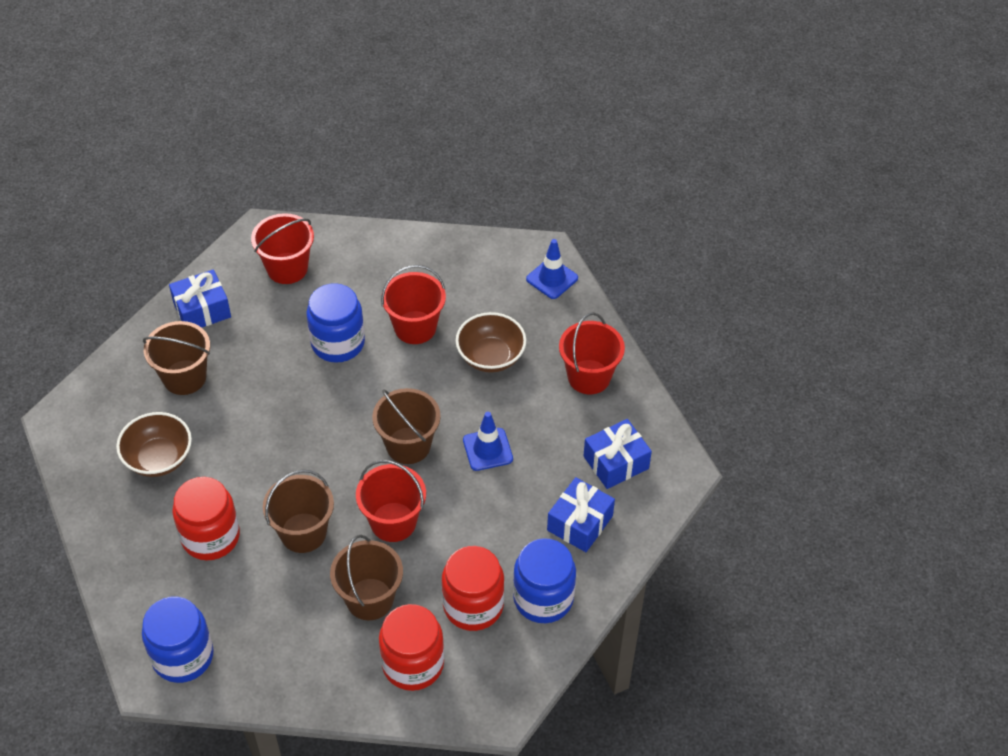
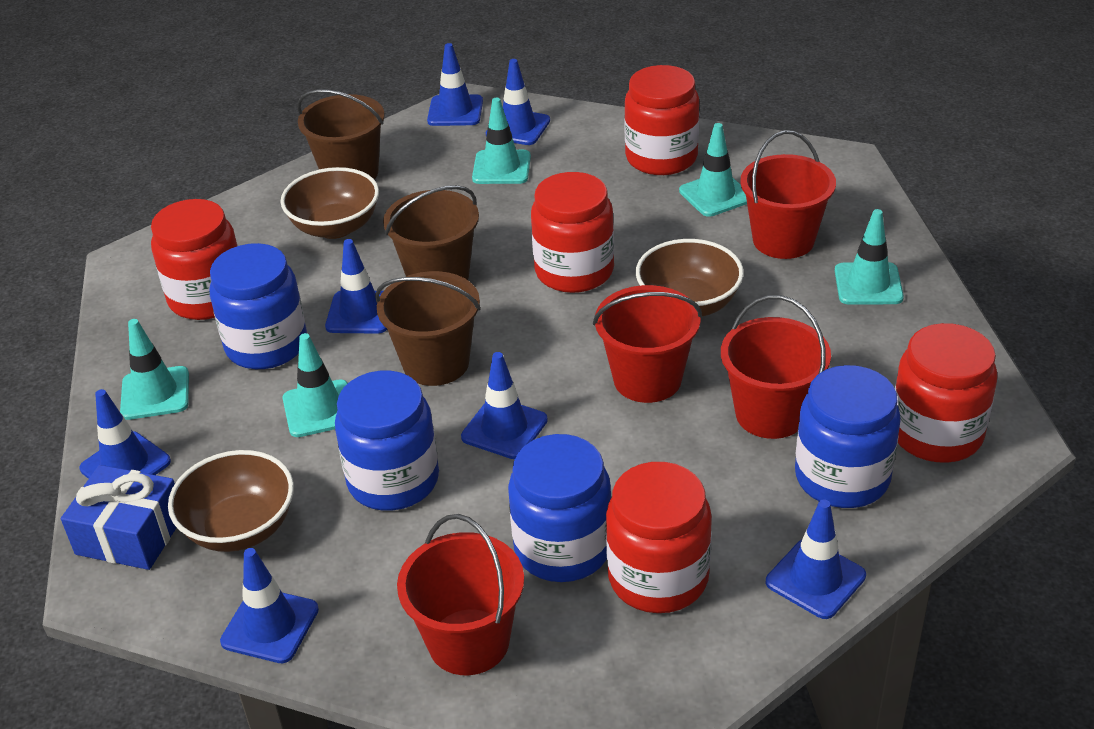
blue gift: [169,269,231,328] [547,477,615,552] [584,419,652,489] = 3 -> [61,465,177,570] = 1
blue jar: [142,597,214,683] [306,283,365,363] [513,538,576,623] = 3 -> [210,243,307,369] [335,371,439,511] [508,434,611,582] [795,365,901,508] = 4
blue traffic cone: [463,412,513,471] [526,239,578,299] = 2 -> [79,389,171,479] [220,548,319,663] [325,239,387,334] [427,43,483,126] [461,352,548,459] [486,59,550,145] [766,499,866,619] = 7
brown bowl: [116,412,192,477] [456,312,526,373] = 2 -> [168,450,294,552] [280,167,379,239] [636,239,744,317] = 3
brown bucket: [143,321,210,395] [263,469,334,553] [330,535,403,620] [372,388,441,464] = 4 -> [297,89,385,180] [375,271,481,386] [383,185,479,280] = 3
red jar: [172,477,240,561] [379,604,444,691] [442,546,504,631] = 3 -> [151,199,238,320] [531,172,614,293] [606,462,712,613] [624,65,699,175] [895,323,998,463] = 5
turquoise traffic cone: none = 0 -> [120,319,189,420] [283,333,348,437] [472,97,531,184] [679,123,747,217] [835,209,904,305] = 5

